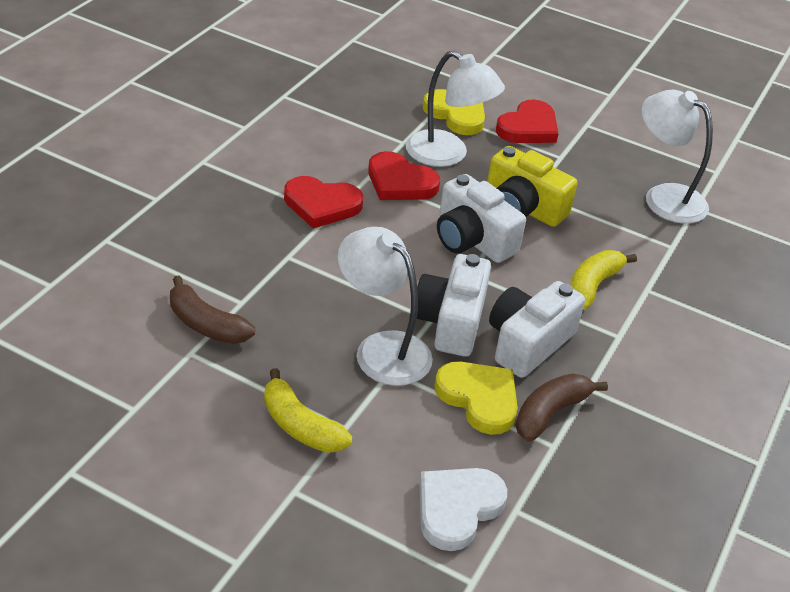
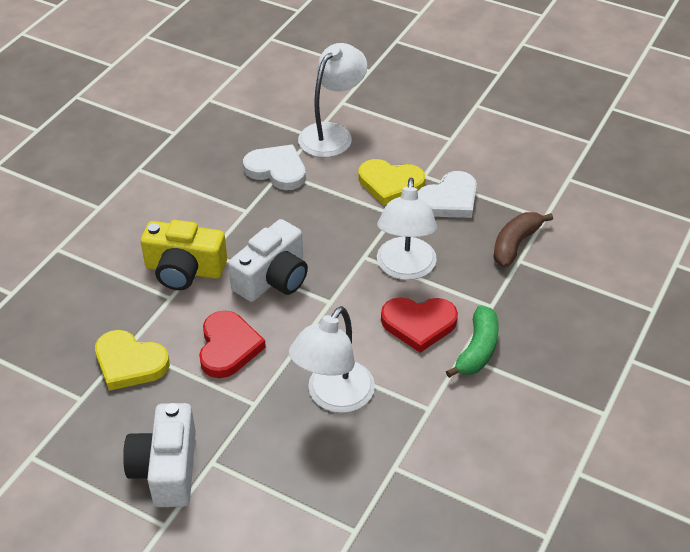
brown banana: [170,275,255,344] [516,373,608,441] = 2 -> [493,212,553,268] = 1
green banana: none = 0 -> [446,305,499,378] = 1
red heart: [284,176,363,228] [368,151,440,200] [496,100,559,143] = 3 -> [199,311,266,378] [381,298,458,353] = 2
white camera: [417,254,491,357] [437,174,526,263] [489,281,585,378] = 3 -> [123,403,196,507] [228,219,308,302] = 2
white heart: [419,468,507,551] = 1 -> [243,145,306,190] [418,171,477,218] = 2
yellow banana: [264,368,352,453] [570,250,637,310] = 2 -> none = 0

